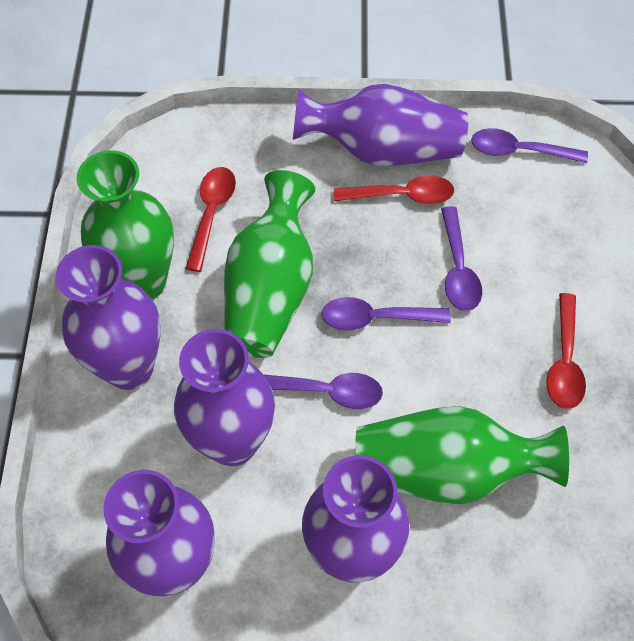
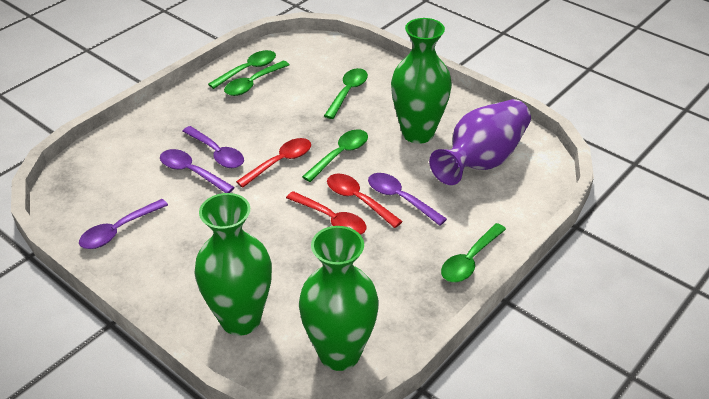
green spoon: none = 0 -> [208,50,276,89] [224,61,289,96] [302,129,368,182] [324,68,368,119] [441,223,506,282] = 5
purple vase: [56,245,161,390] [103,470,215,596] [174,329,275,467] [293,84,468,166] [302,455,409,582] = 5 -> [429,99,531,185] = 1

